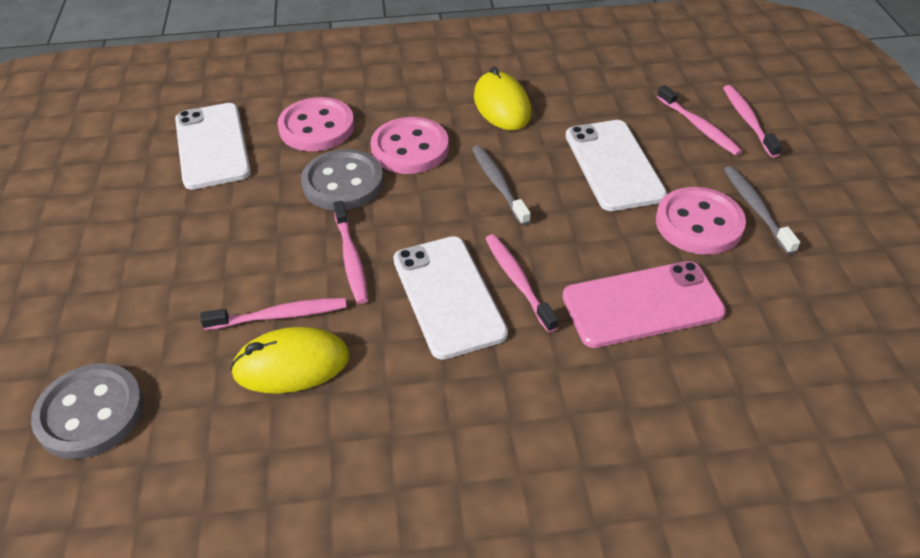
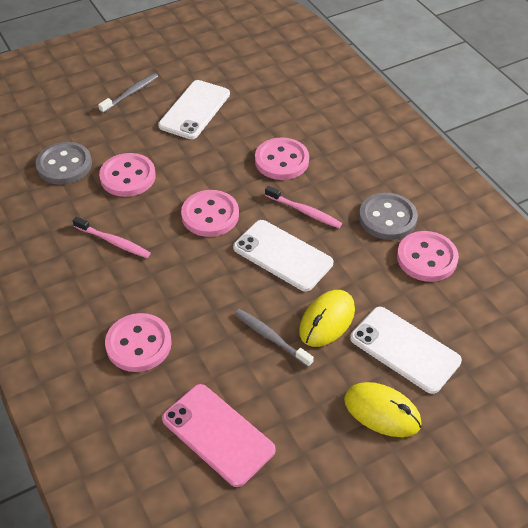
pink button: [277,97,354,151] [371,117,449,174] [656,187,746,255] = 3 -> [99,153,156,197] [105,313,172,372] [181,190,239,237] [255,137,309,180] [397,231,459,282] = 5
pink toothbrush: [200,298,347,330] [333,201,368,304] [485,234,558,333] [657,85,742,156] [723,85,782,158] = 5 -> [73,217,151,258] [265,186,342,228] = 2

